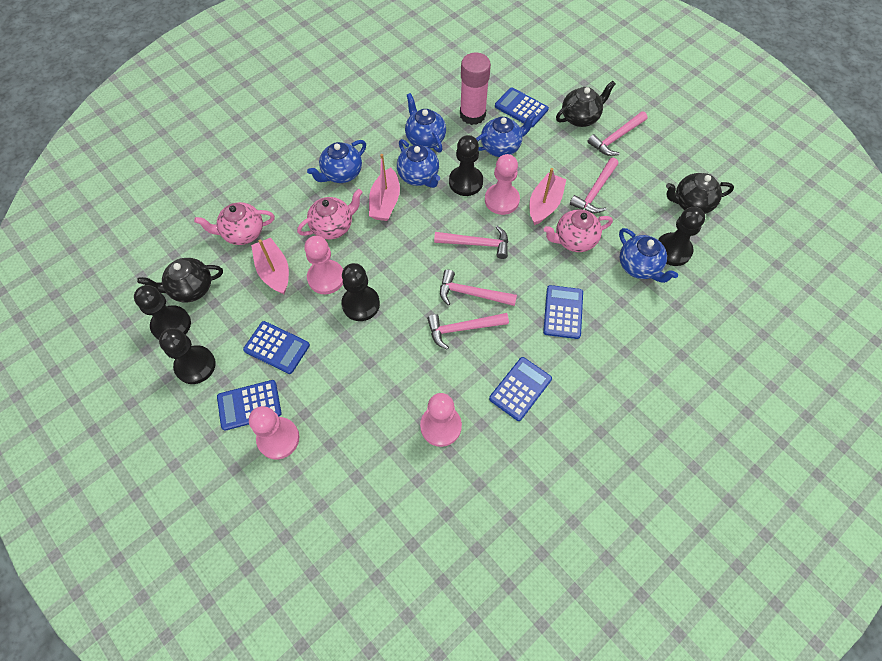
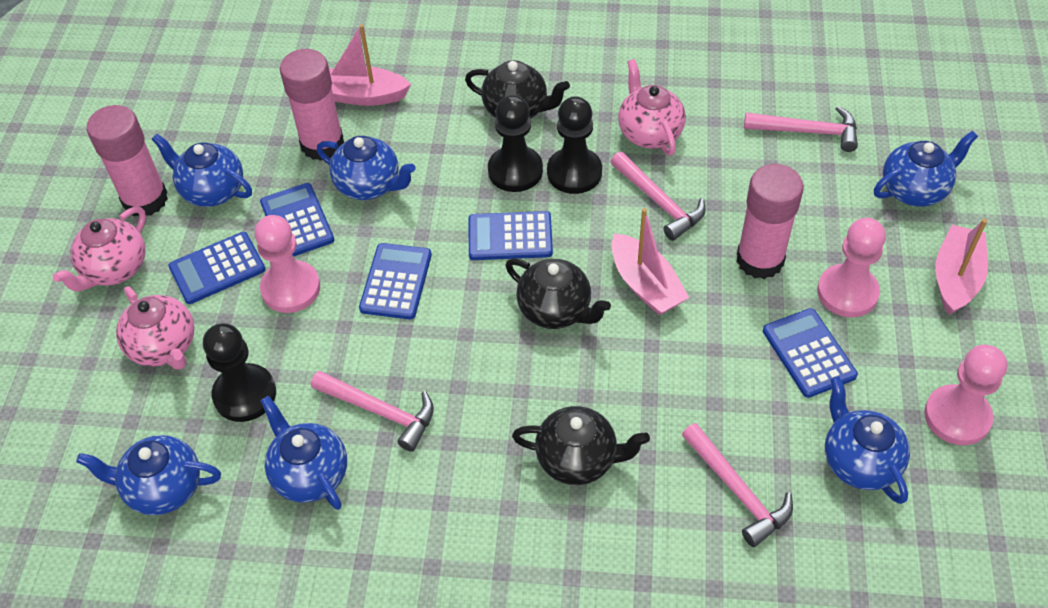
black pawn: [134,285,191,340] [159,328,216,384] [341,263,380,321] [449,135,483,196] [658,207,705,266] = 5 -> [203,323,276,422] [488,95,543,192] [547,96,602,194] = 3
blue teapot: [307,140,366,183] [397,139,440,188] [405,93,446,153] [476,112,537,157] [619,228,678,283] = 5 -> [76,435,221,515] [151,134,252,207] [261,396,347,510] [317,136,415,200] [825,376,910,504] [874,131,978,207] = 6
pink glue stick: [460,53,491,125] = 1 -> [87,105,168,216] [280,49,344,161] [736,164,804,279] = 3
pink hammer: [427,313,509,350] [434,226,508,259] [440,269,517,306] [570,158,619,213] [587,111,648,156] = 5 -> [311,371,434,452] [611,152,706,241] [682,423,793,547] [744,106,858,152] = 4
pink pawn: [249,406,299,459] [304,236,343,294] [420,393,462,447] [485,154,520,215] = 4 -> [254,215,320,313] [817,218,886,317] [924,345,1007,445] = 3

